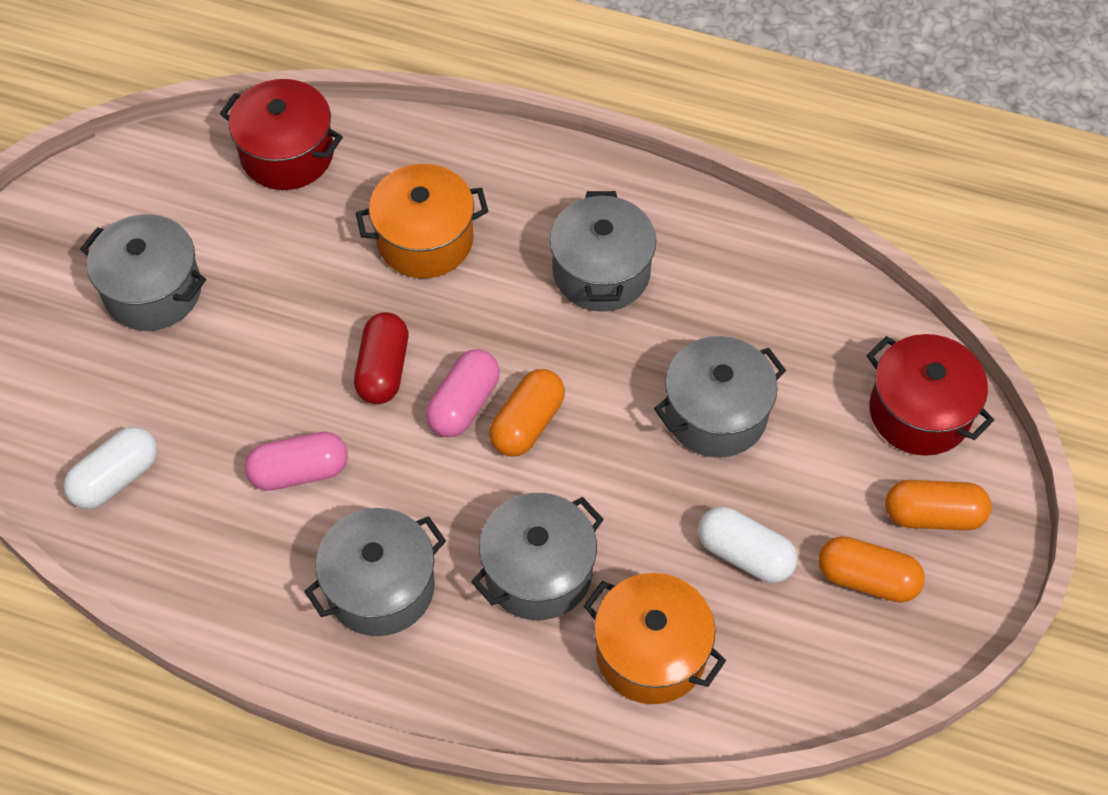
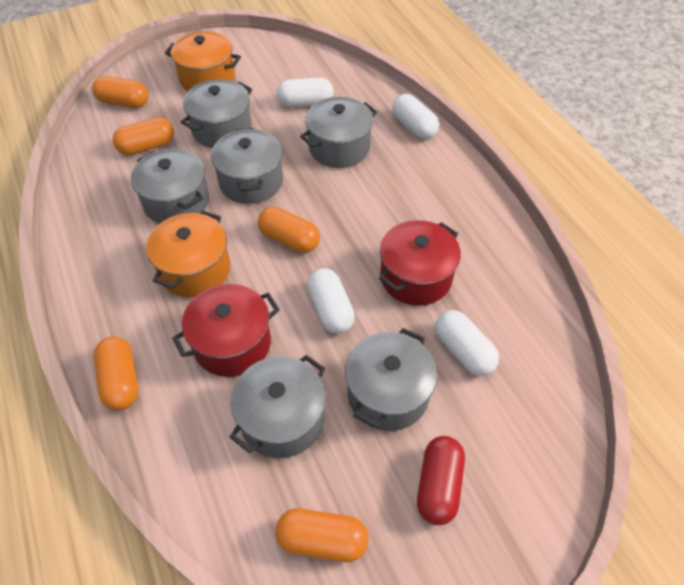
grey pot: [80,214,206,331] [304,508,446,636] [471,493,604,620] [550,191,656,312] [654,336,786,458] = 5 -> [131,148,209,224] [181,79,252,148] [211,128,283,204] [230,355,326,458] [300,97,377,168] [345,328,437,431] = 6
orange capsule: [489,369,565,457] [818,536,925,603] [885,480,991,530] = 3 -> [92,76,148,108] [94,337,138,410] [112,117,174,155] [258,207,320,253] [275,508,368,562] = 5
pink capsule: [245,432,348,491] [426,349,500,437] = 2 -> none = 0
white capsule: [64,426,158,509] [698,507,797,583] = 2 -> [277,78,334,107] [307,268,355,334] [392,94,439,139] [435,310,499,376] = 4

